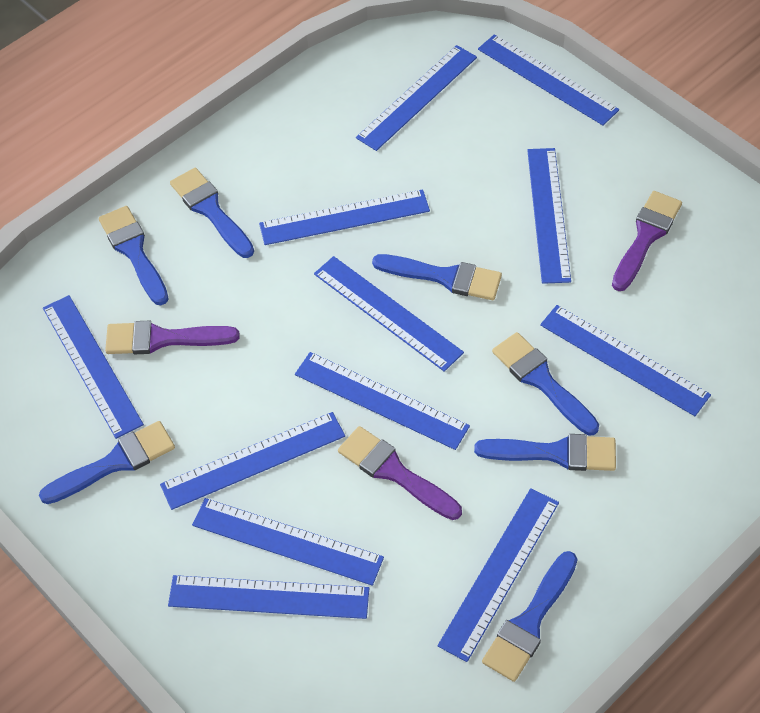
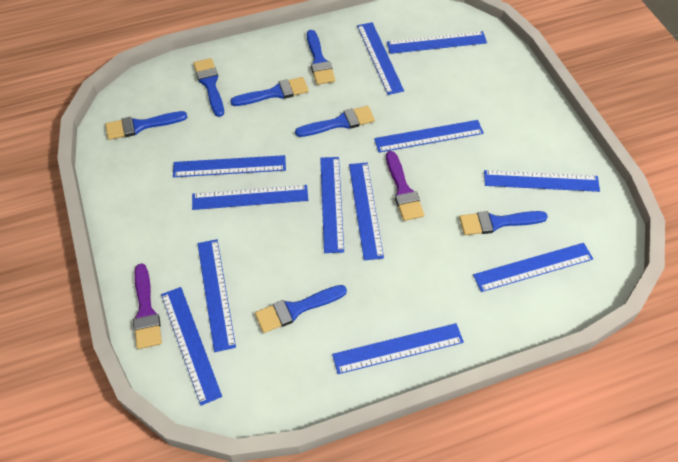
purple brush: [105,321,240,354] [338,426,462,520] [612,191,682,291] = 3 -> [133,264,162,349] [386,151,424,221] = 2

